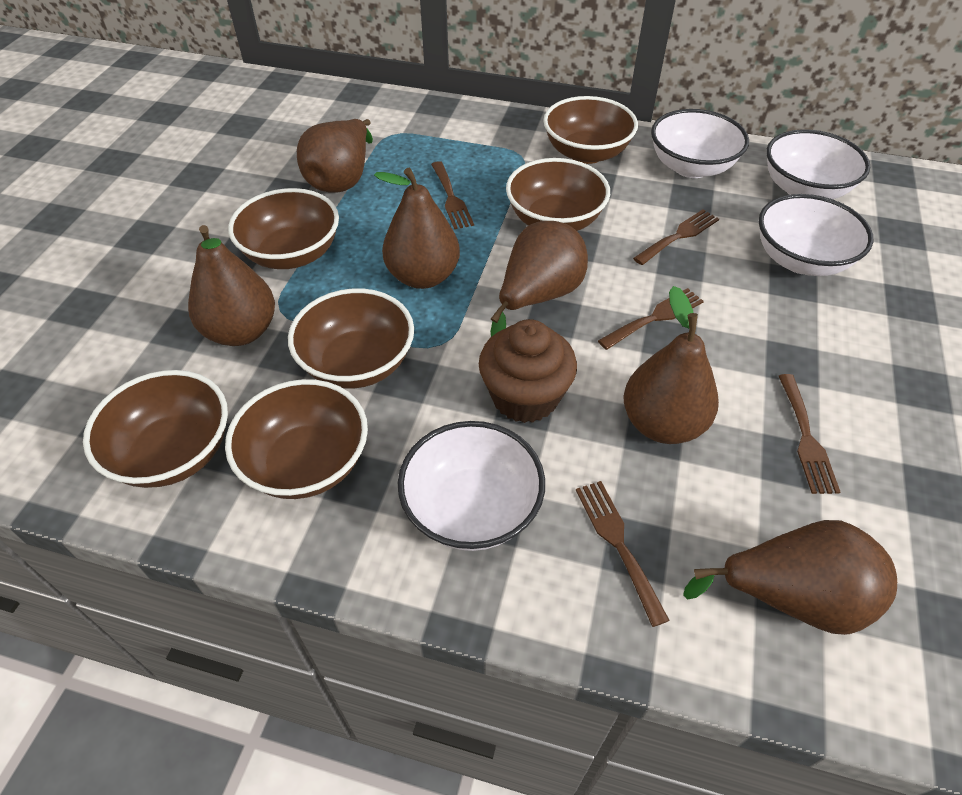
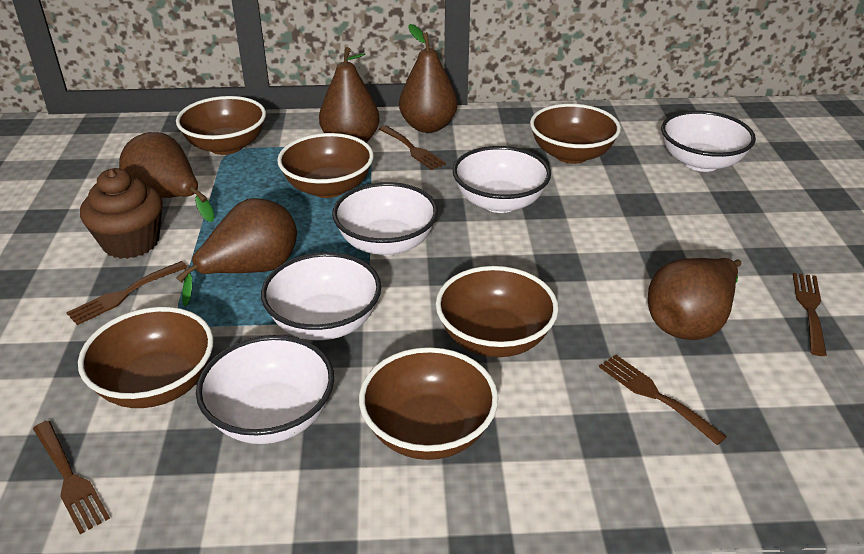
brown pear: [188,225,275,346] [297,119,373,193] [374,168,460,289] [491,221,588,337] [623,286,719,444] [683,520,897,635] = 6 -> [119,132,215,222] [176,198,297,306] [319,47,380,142] [399,24,458,133] [648,258,741,340] = 5
white bowl: [398,421,545,551] [651,109,749,178] [759,194,873,276] [767,129,870,199] = 4 -> [196,335,334,444] [261,252,381,340] [332,182,438,256] [453,146,551,213] [661,110,756,172] = 5

